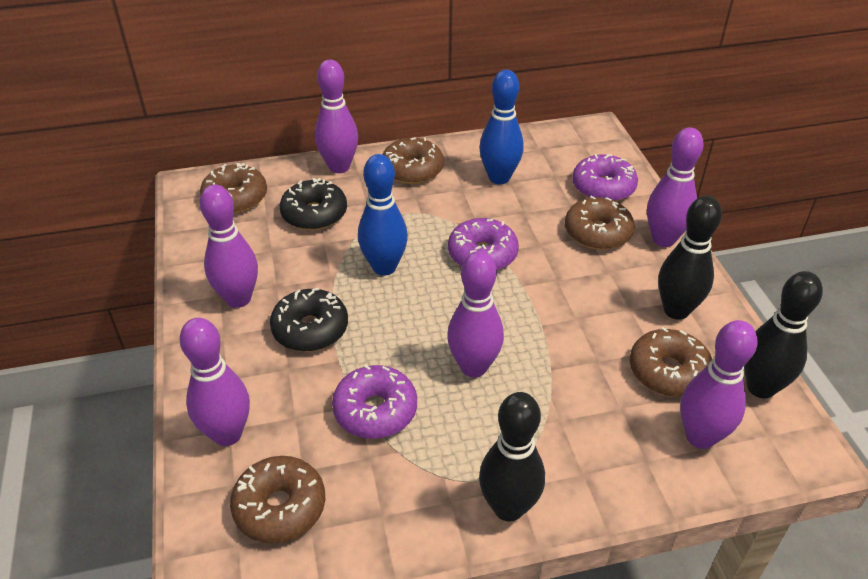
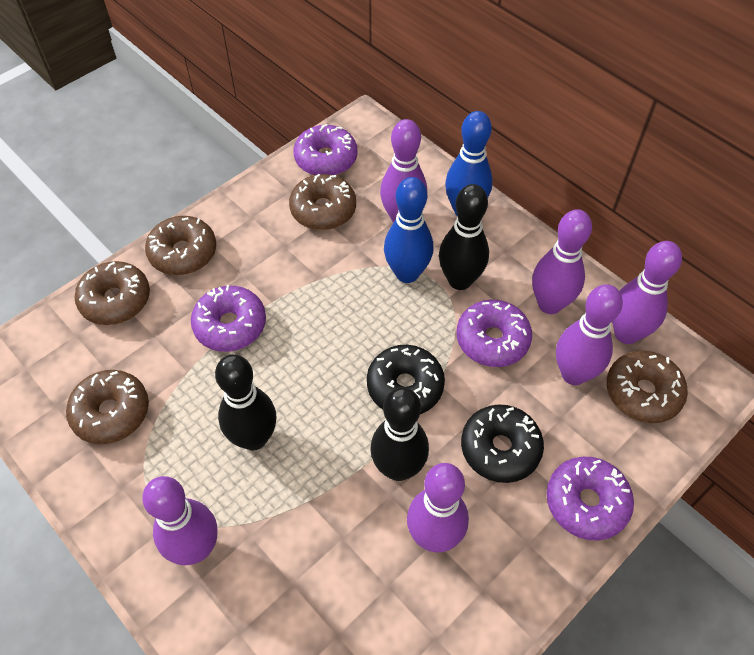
purple donut: [332,364,417,439] [448,218,519,270] [572,154,638,201] = 3 -> [191,285,266,352] [294,124,357,175] [457,300,532,367] [547,457,634,541] = 4

